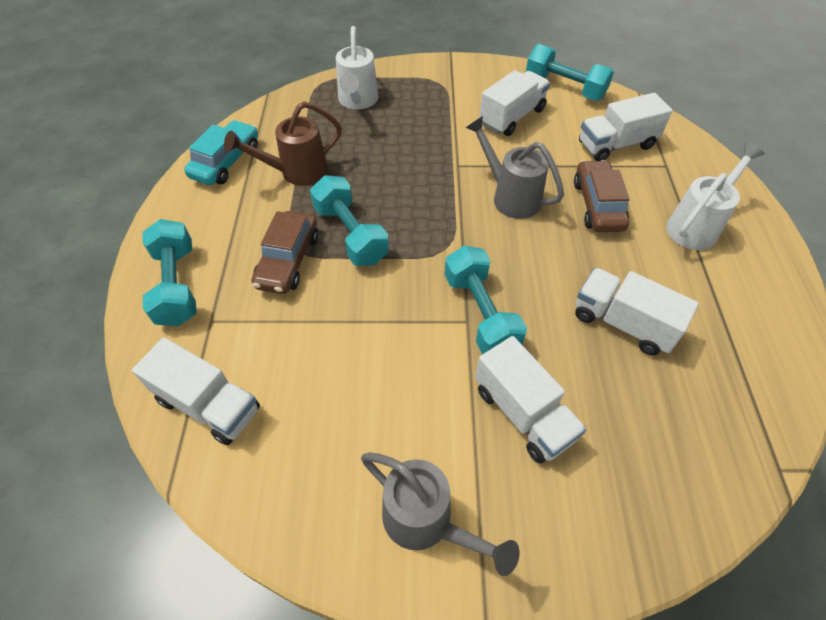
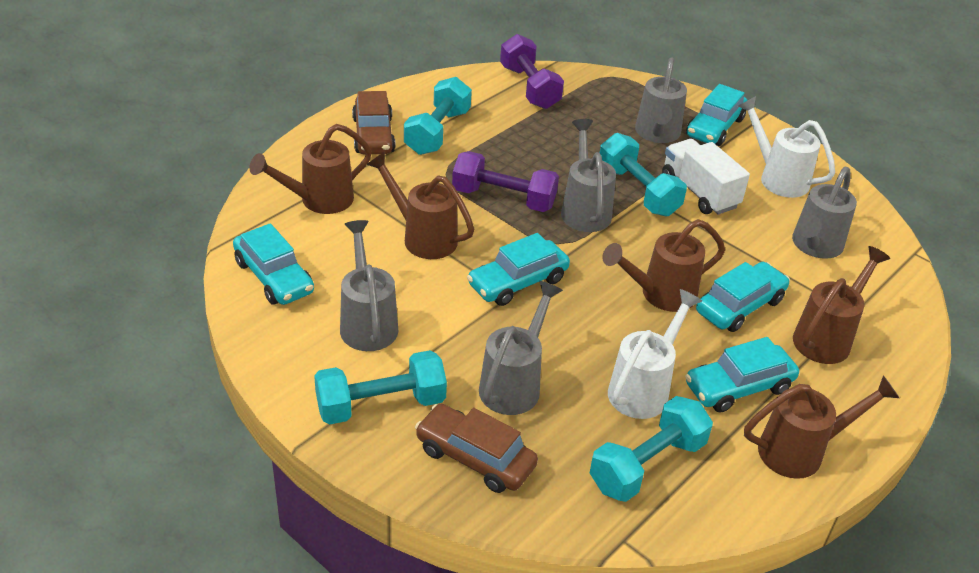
brown watering can: [224,101,342,186] = 1 -> [250,124,372,214] [366,152,474,259] [602,219,725,312] [744,375,899,479] [793,246,890,364] = 5
grey watering can: [361,452,520,576] [465,116,564,219] = 2 -> [340,220,399,351] [479,281,563,415] [561,119,616,232] [635,57,687,143] [792,167,857,259] = 5
purple dumbbell: none = 0 -> [452,151,559,212] [500,34,564,109] = 2
turquoise car: [184,120,258,185] = 1 -> [233,223,314,305] [467,233,570,306] [685,337,799,413] [686,84,747,146] [696,262,790,332] = 5
white truck: [132,338,260,445] [475,336,587,463] [479,70,550,136] [575,268,699,356] [579,93,673,161] = 5 -> [662,139,750,215] = 1

